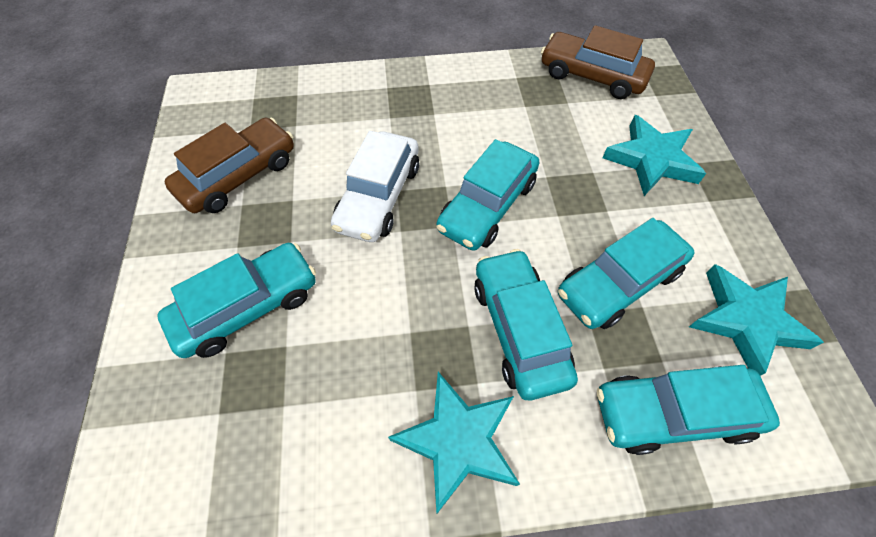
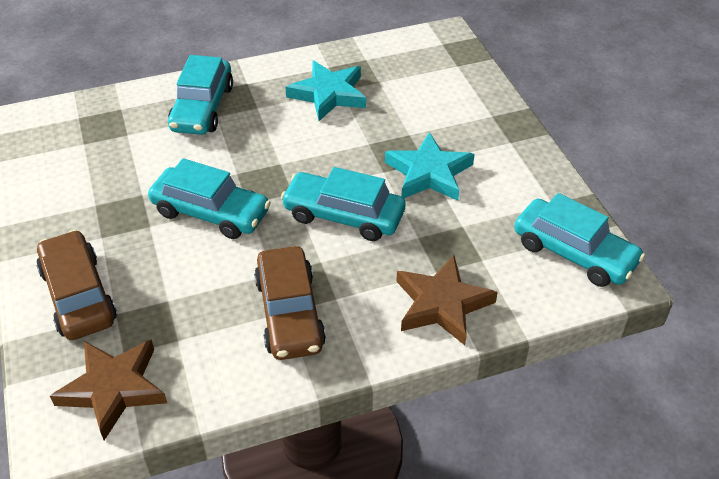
brown star: none = 0 -> [50,339,167,440] [396,255,498,345] = 2
turquoise car: [157,243,316,358] [436,139,539,251] [474,249,578,400] [558,218,695,329] [597,365,780,455] = 5 -> [148,158,271,239] [168,55,233,135] [281,167,406,241] [514,193,645,287] = 4
turquoise star: [388,372,520,514] [602,115,706,196] [689,264,824,376] = 3 -> [285,61,366,121] [385,132,475,201] = 2
white car: [331,131,419,242] = 1 -> none = 0

